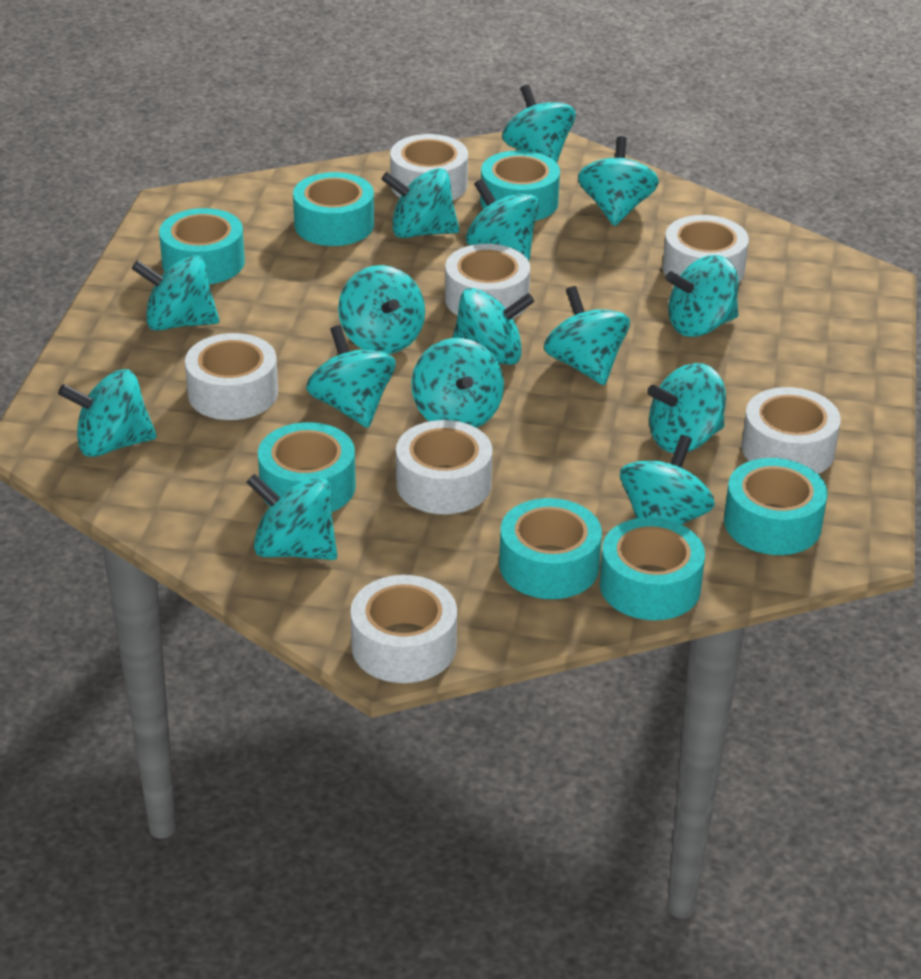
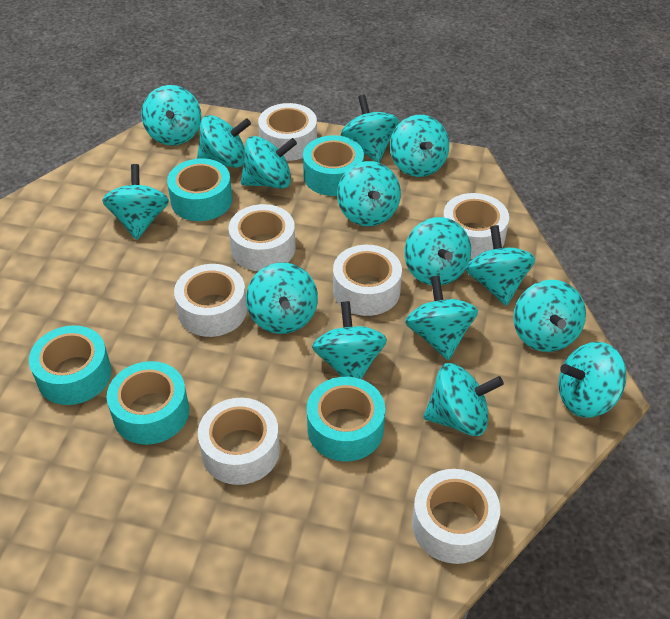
turquoise tape: [159,208,245,284] [258,422,356,512] [293,172,374,246] [480,150,560,221] [499,498,602,599] [600,518,705,620] [724,458,828,555] = 7 -> [29,325,111,405] [107,361,189,445] [167,158,232,221] [303,135,364,196] [307,377,385,462] = 5

